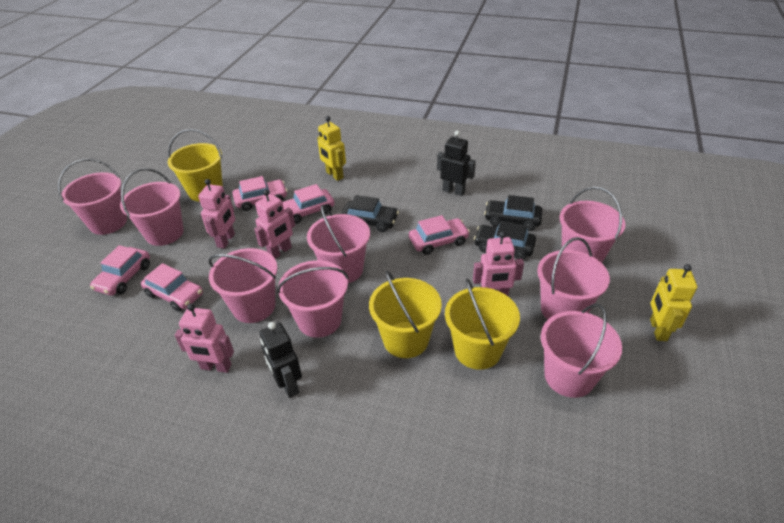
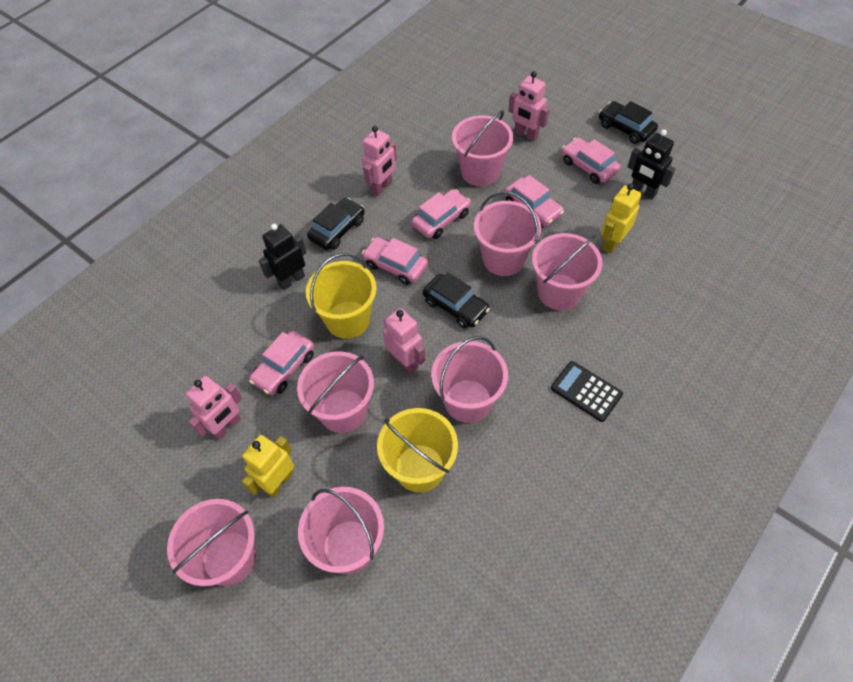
black calculator: none = 0 -> [551,361,623,422] = 1
pink bucket: [58,159,127,235] [120,168,184,246] [208,248,278,323] [277,260,349,338] [307,205,370,283] [537,237,610,320] [541,304,622,398] [560,187,626,263] = 8 -> [167,499,256,586] [297,351,374,433] [298,487,384,574] [431,336,508,423] [452,110,513,186] [474,191,541,276] [532,233,602,310] = 7
yellow bucket: [168,129,223,202] [369,271,442,358] [445,278,520,370] = 3 -> [306,253,377,339] [377,408,458,492] = 2

